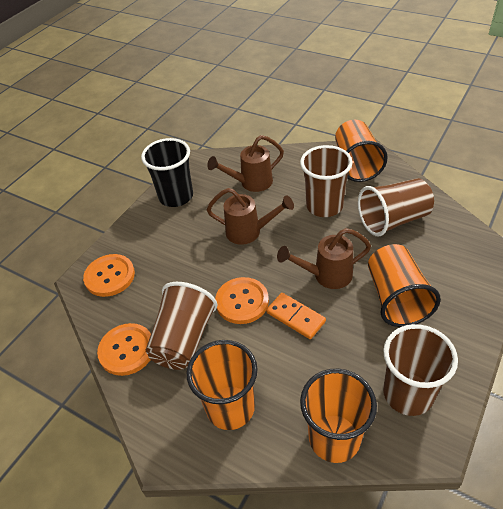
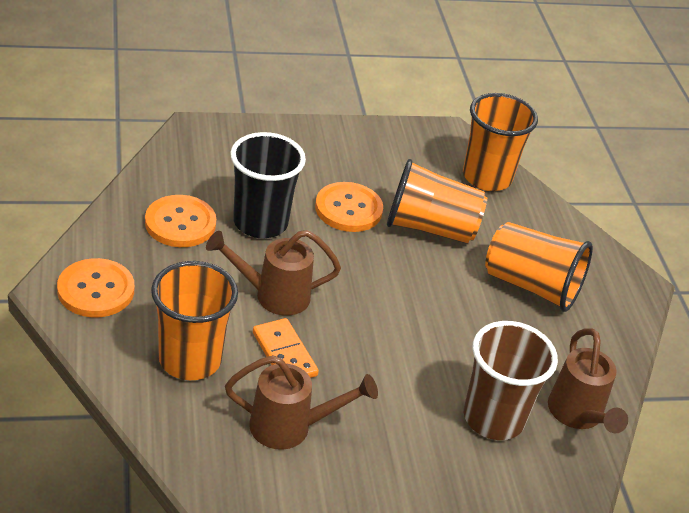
brown cup: [146,282,217,370] [300,145,353,217] [358,178,434,237] [383,324,458,416] = 4 -> [464,321,558,440] = 1

